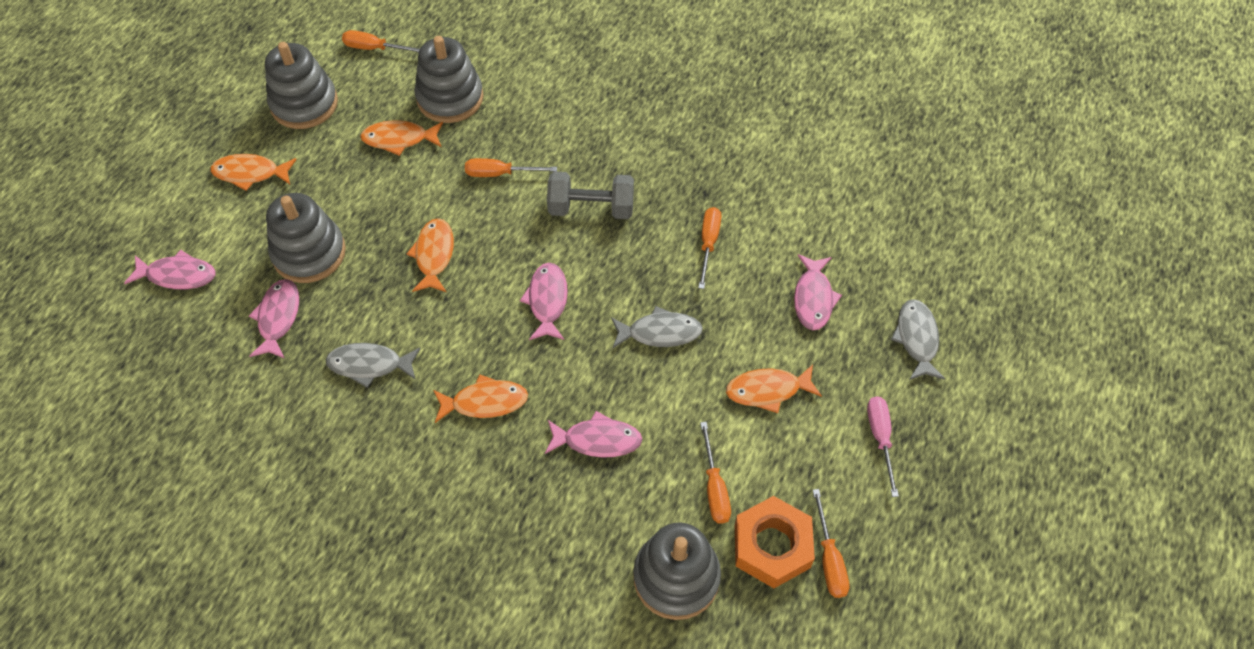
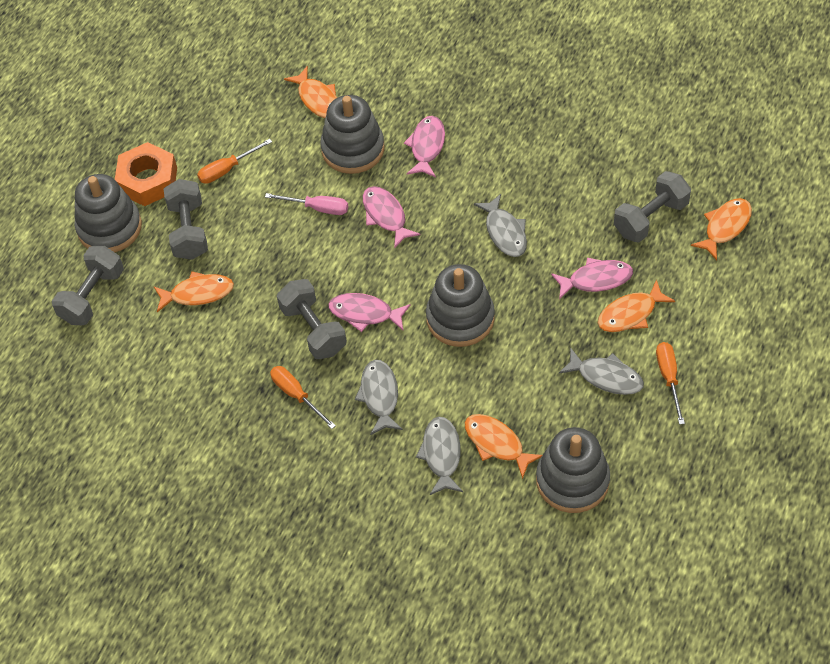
grey dumbbell: [547,172,634,219] = 1 -> [52,246,124,325] [164,179,208,260] [277,279,347,359] [614,171,691,242] = 4
grey fish: [326,343,421,388] [611,306,703,348] [891,299,945,380] = 3 -> [355,360,403,435] [416,417,463,495] [474,194,527,257] [559,347,644,395] = 4
orange screwdriver: [342,30,420,53] [465,158,557,177] [698,207,722,289] [700,422,731,524] [813,489,850,598] = 5 -> [197,139,272,184] [270,366,336,429] [656,342,685,425] = 3
pink fish: [124,250,215,289] [249,279,299,359] [520,263,568,340] [545,411,642,458] [794,254,842,330] = 5 -> [329,293,411,332] [363,186,420,248] [404,116,445,177] [551,257,633,299] = 4

